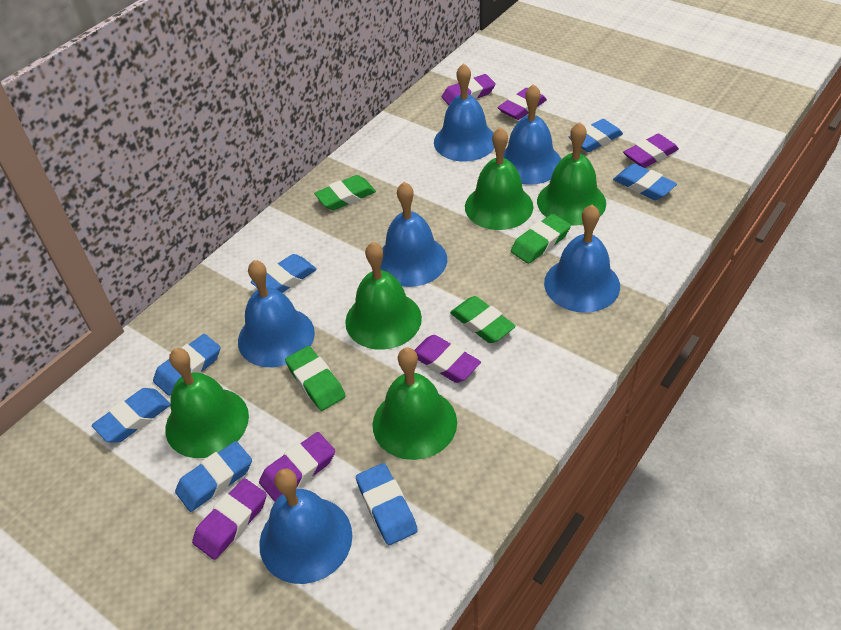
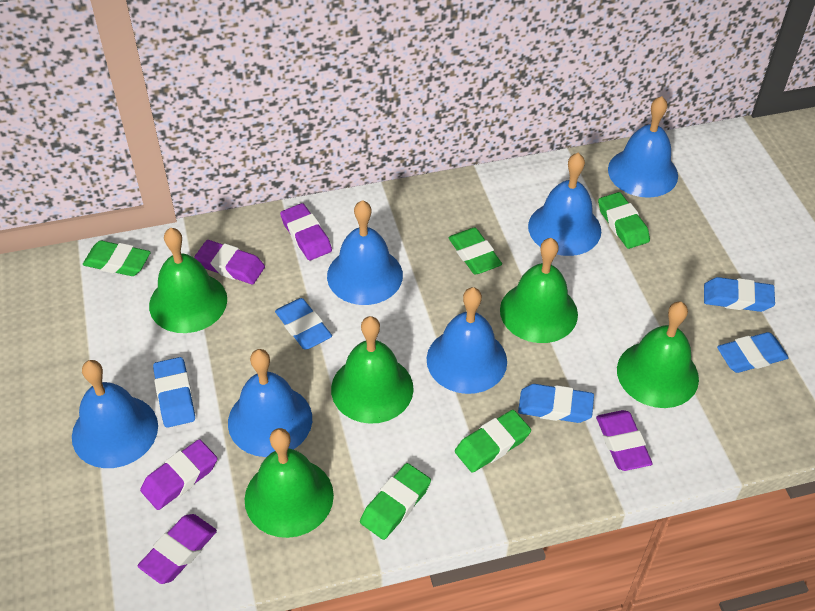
blue eraser: [92,388,170,443] [153,334,221,396] [175,441,252,512] [251,254,317,293] [356,463,418,545] [569,119,623,152] [613,164,677,200] = 7 -> [153,357,195,428] [275,298,332,350] [518,384,594,423] [704,277,775,312] [717,332,789,373] = 5
green eraser: [285,346,346,411] [314,175,376,210] [450,296,516,343] [511,214,571,264] = 4 -> [83,241,151,276] [360,463,431,540] [448,228,502,274] [455,410,531,473] [598,192,650,249] = 5
purple eraser: [192,478,267,560] [259,432,335,502] [414,335,481,383] [442,74,496,105] [498,88,547,120] [623,134,679,168] = 6 -> [138,514,217,584] [140,439,217,510] [195,240,265,284] [280,203,332,260] [596,410,653,471] = 5

